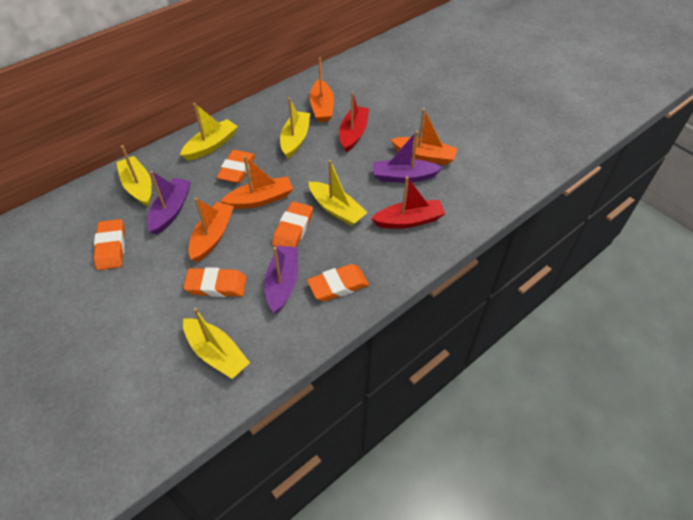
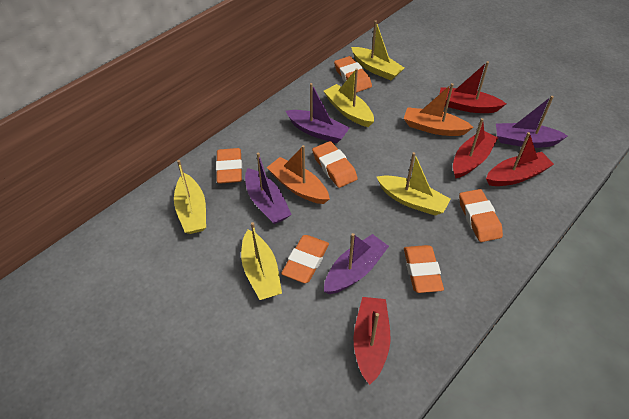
orange boat: [188,198,234,262] [221,156,293,209] [309,58,334,122] [390,108,458,165] = 4 -> [267,145,330,204] [404,83,474,136] = 2
orange eraser: [94,219,125,270] [183,267,247,297] [216,150,256,183] [272,201,313,247] [307,264,369,302] = 5 -> [216,148,242,184] [281,235,329,283] [312,141,358,188] [334,56,372,93] [404,245,444,293] [459,189,503,242] = 6
purple boat: [147,171,191,235] [264,246,298,314] [373,131,443,183] = 3 -> [245,153,292,224] [286,83,349,143] [324,233,389,294] [496,96,568,148] = 4
red boat: [339,92,369,152] [371,177,446,229] = 2 -> [353,297,390,385] [440,61,506,113] [453,118,498,179] [486,132,554,186] = 4

